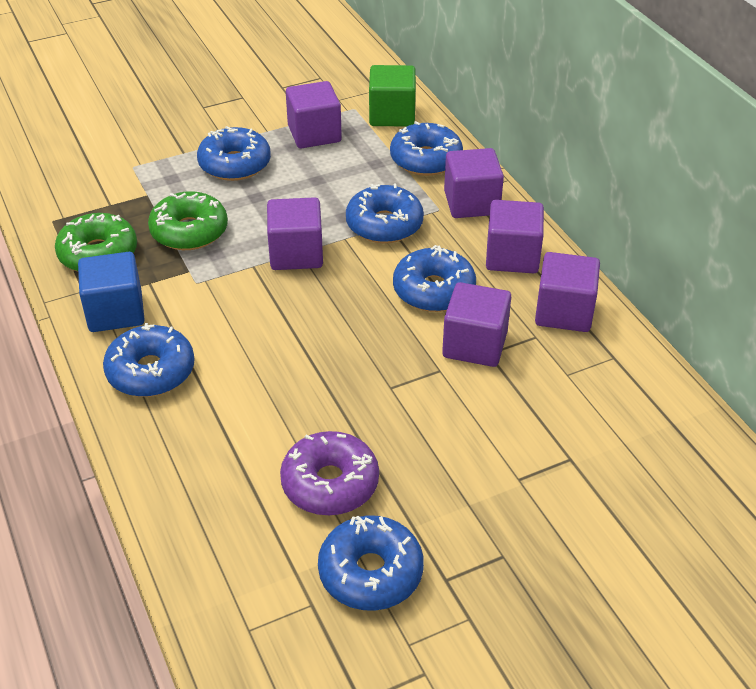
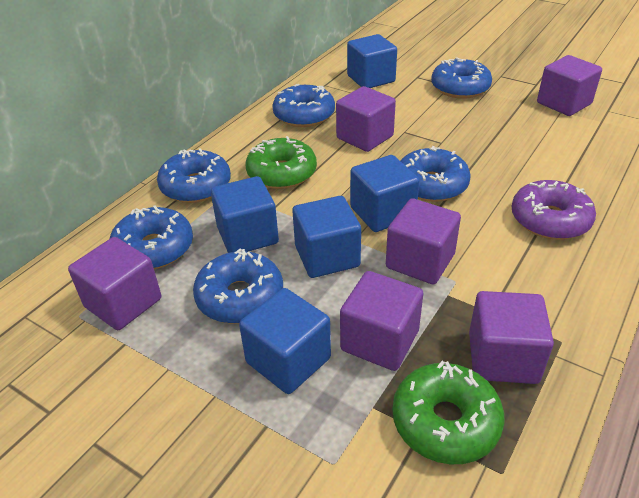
blue cube: [78,252,145,332] = 1 -> [211,176,279,253] [239,288,331,394] [292,196,361,278] [347,34,397,88] [350,155,419,232] = 5
green cube: [369,65,416,127] = 1 -> none = 0

